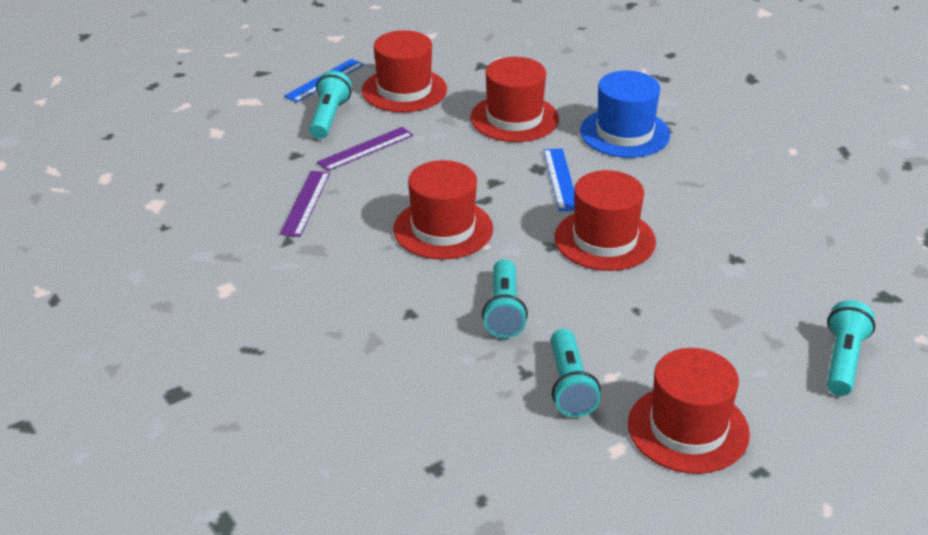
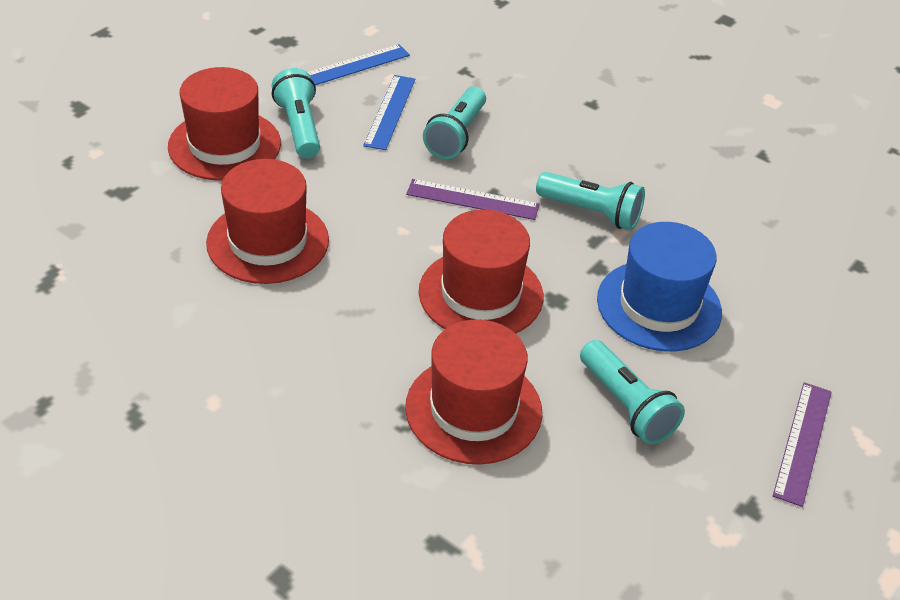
red hat: [362,30,447,112] [393,160,493,260] [471,57,559,142] [555,170,656,271] [628,348,750,474] = 5 -> [168,67,281,181] [206,159,329,284] [405,319,542,465] [419,210,543,333] = 4

